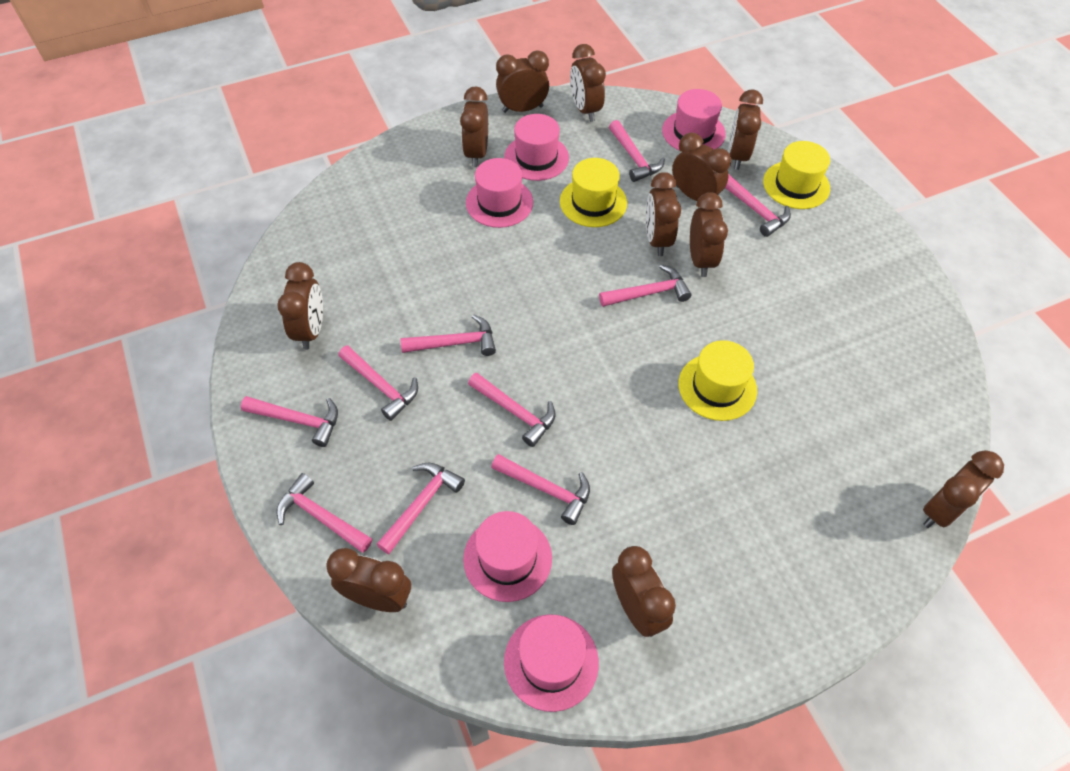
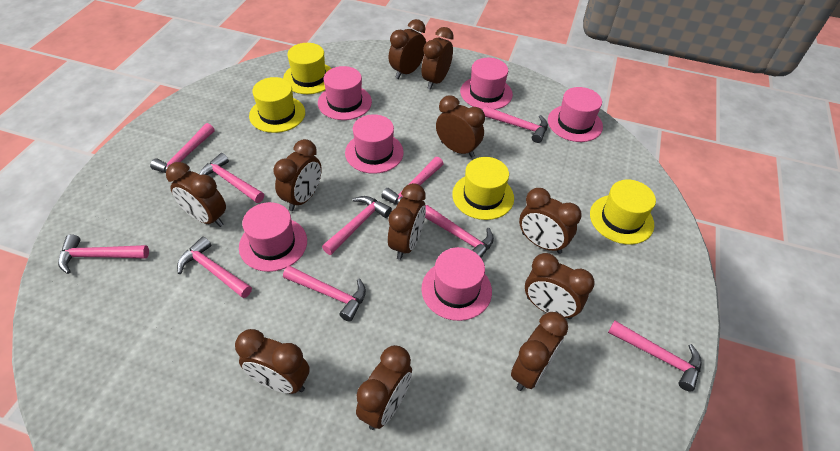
pink hat: [463,511,552,602] [466,158,533,228] [504,114,569,181] [504,614,599,712] [662,89,726,151] = 5 -> [239,202,307,272] [318,66,372,120] [345,114,404,174] [421,247,492,321] [460,58,513,110] [548,87,603,142] = 6
yellow hat: [560,158,627,227] [678,340,757,421] [763,141,830,209] = 3 -> [249,77,305,133] [283,43,332,94] [452,157,514,220] [590,179,656,245] = 4

